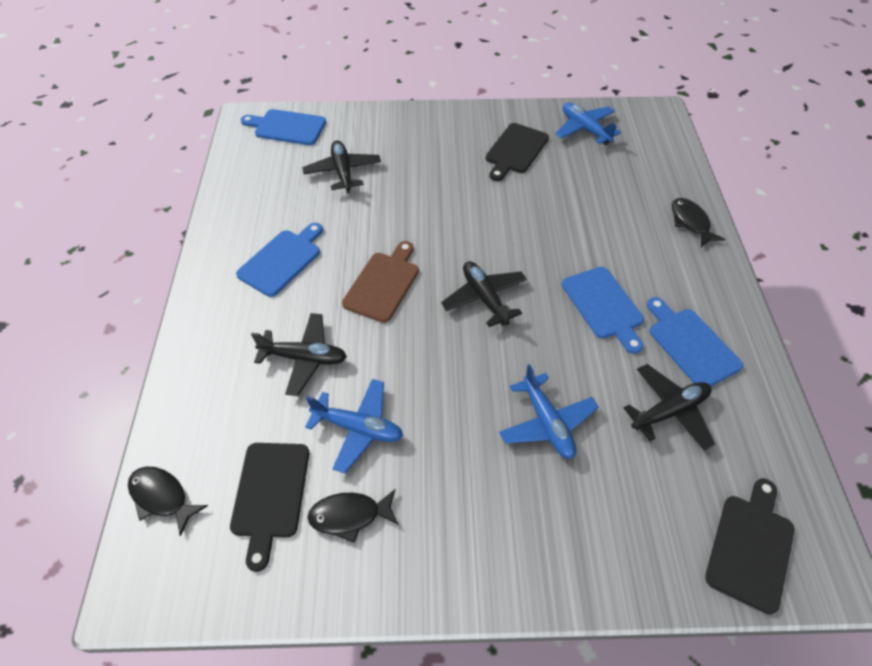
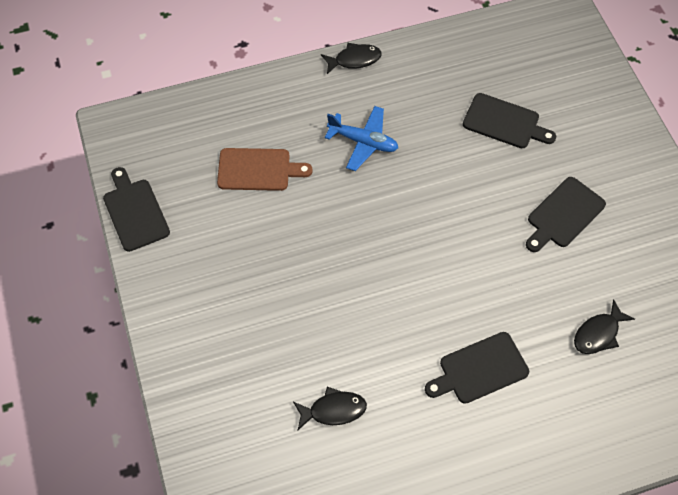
black cutting board: [230,443,309,572] [486,123,549,181] [705,478,794,615] = 3 -> [103,167,170,252] [425,332,529,404] [463,93,556,148] [526,177,606,252] = 4
black plane: [251,313,347,396] [302,140,381,193] [441,261,527,327] [624,364,715,451] = 4 -> none = 0
blue cutting board: [236,223,323,297] [241,109,326,145] [562,267,644,354] [647,297,743,386] = 4 -> none = 0
blue plane: [305,379,403,473] [499,364,599,459] [555,103,621,145] = 3 -> [325,106,398,171] = 1

